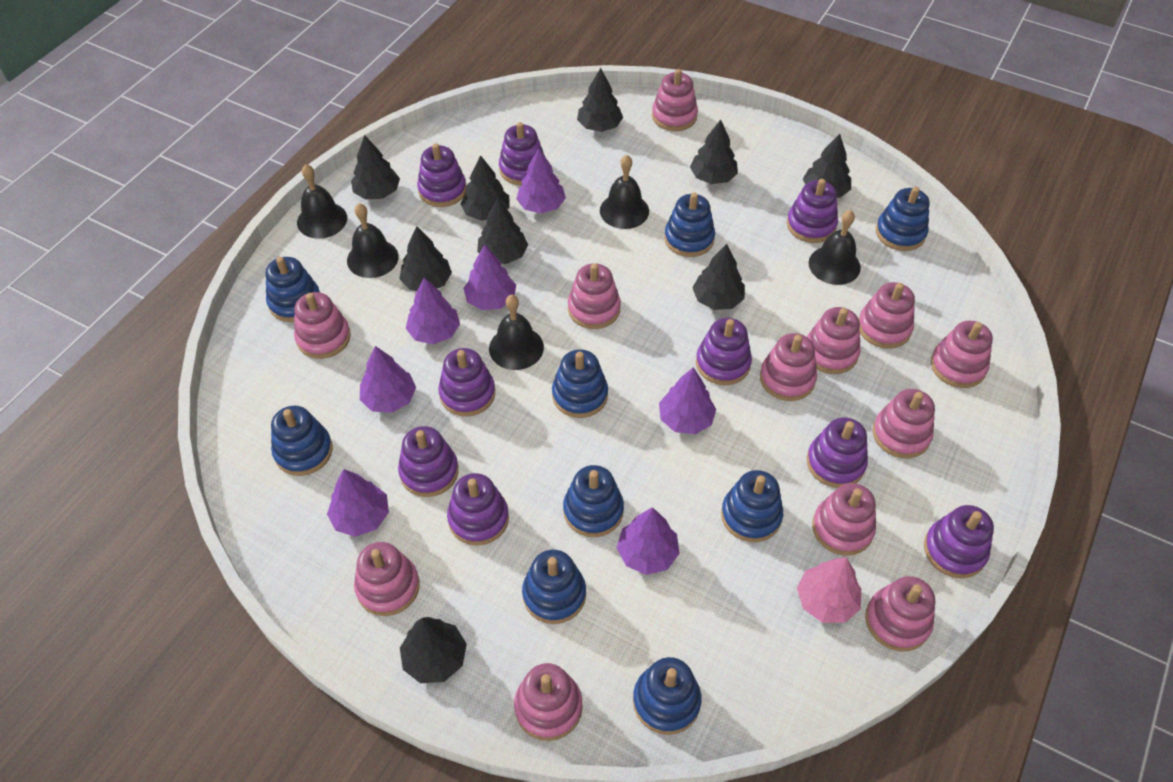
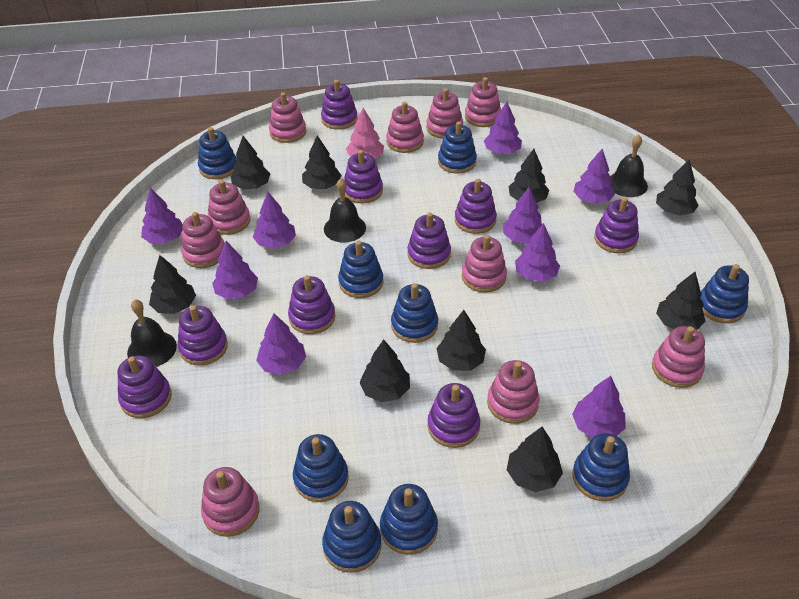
black bell: [297,164,347,239] [347,203,399,278] [489,295,544,370] [600,155,649,229] [809,210,861,285] = 5 -> [127,299,177,367] [324,178,366,243] [611,134,648,197] = 3
pink stacking toy: [294,292,351,359] [354,542,420,616] [514,663,583,741] [568,263,621,329] [652,69,698,131] [760,333,817,401] [807,307,861,374] [812,483,876,556] [859,282,915,349] [865,576,935,651] [873,389,935,458] [931,321,993,388] = 12 -> [181,212,225,268] [201,467,260,537] [208,180,250,235] [269,92,306,143] [386,102,424,153] [426,88,463,139] [462,235,507,292] [465,77,501,127] [487,360,540,424] [652,326,705,388] = 10
purple tree: [327,469,389,537] [360,346,416,413] [406,277,460,344] [463,244,516,310] [516,148,566,213] [617,507,680,575] [659,367,716,434] = 7 -> [141,188,183,244] [212,241,258,299] [253,192,296,248] [256,313,306,375] [484,102,522,154] [503,187,542,244] [515,223,560,282] [572,376,626,438] [573,149,615,204] = 9

